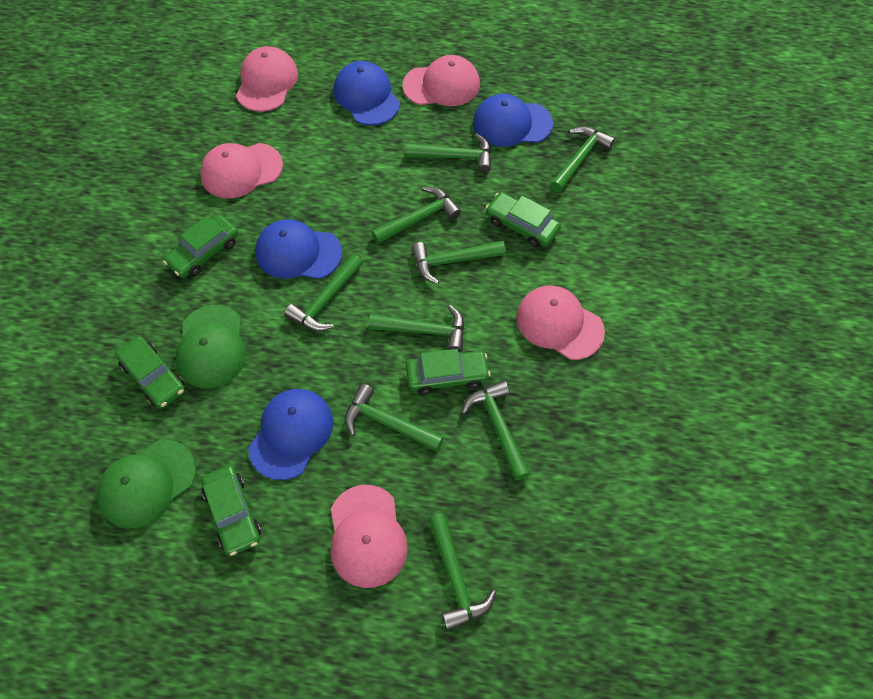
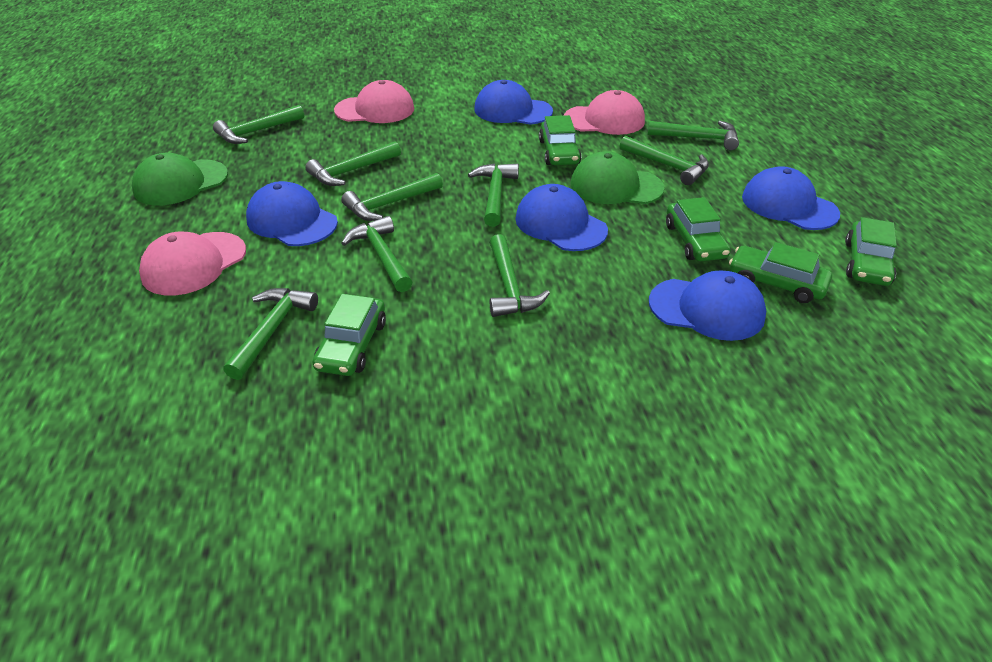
blue cap: [248,389,333,480] [255,219,342,279] [334,61,400,125] [473,94,553,147] = 4 -> [246,181,338,246] [474,80,553,125] [515,184,608,251] [649,270,766,341] [742,166,840,230] = 5
pink cap: [200,143,283,199] [236,46,298,112] [331,485,408,588] [403,55,480,106] [516,285,605,360] = 5 -> [139,232,246,296] [334,80,414,123] [564,90,645,135] = 3

